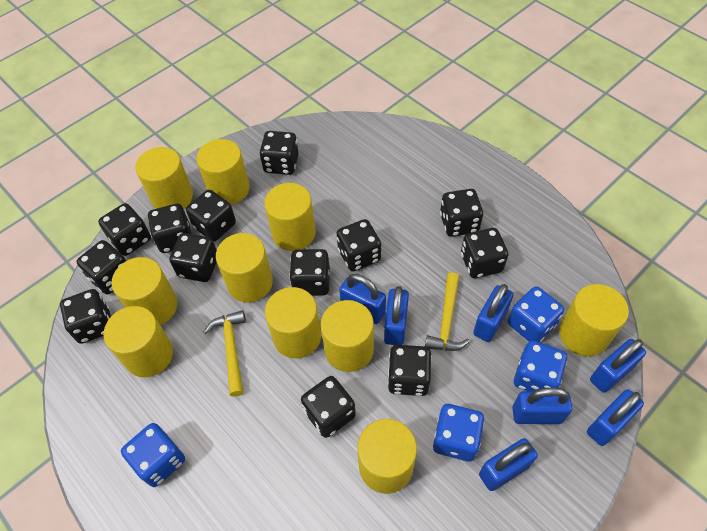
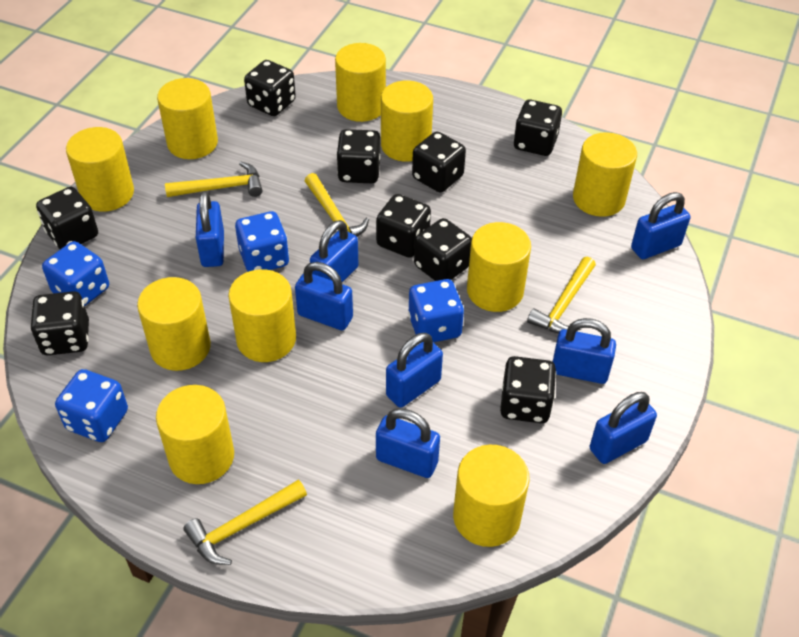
black dice: [60,289,111,344] [76,240,126,295] [98,203,151,256] [148,204,192,253] [169,233,217,282] [186,190,236,242] [260,131,299,175] [289,249,330,296] [301,376,356,438] [337,219,381,272] [388,345,432,396] [440,189,483,237] [461,228,508,278] = 13 -> [30,291,89,355] [36,187,98,249] [244,60,296,116] [336,129,380,183] [376,194,431,258] [412,131,466,193] [414,218,472,281] [500,356,556,423] [514,100,562,156] = 9
blue padlock: [339,274,386,324] [384,286,409,345] [473,284,513,342] [479,438,538,491] [512,387,572,424] [587,389,644,446] [590,339,646,393] = 7 -> [196,191,224,267] [295,262,353,330] [310,220,359,282] [376,408,440,478] [386,333,443,408] [553,318,616,384] [590,392,657,464] [631,192,690,259] = 8
yellow hammer: [204,310,246,396] [425,272,470,351] = 2 -> [165,162,263,197] [183,480,307,565] [305,173,369,237] [527,257,596,333] = 4

